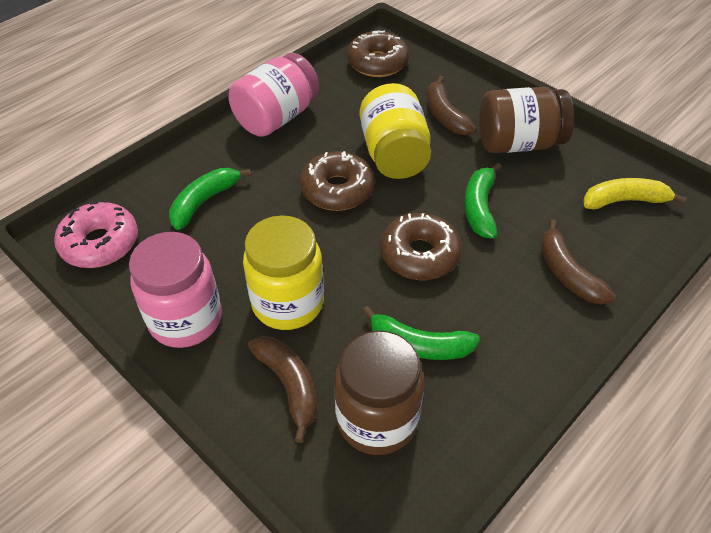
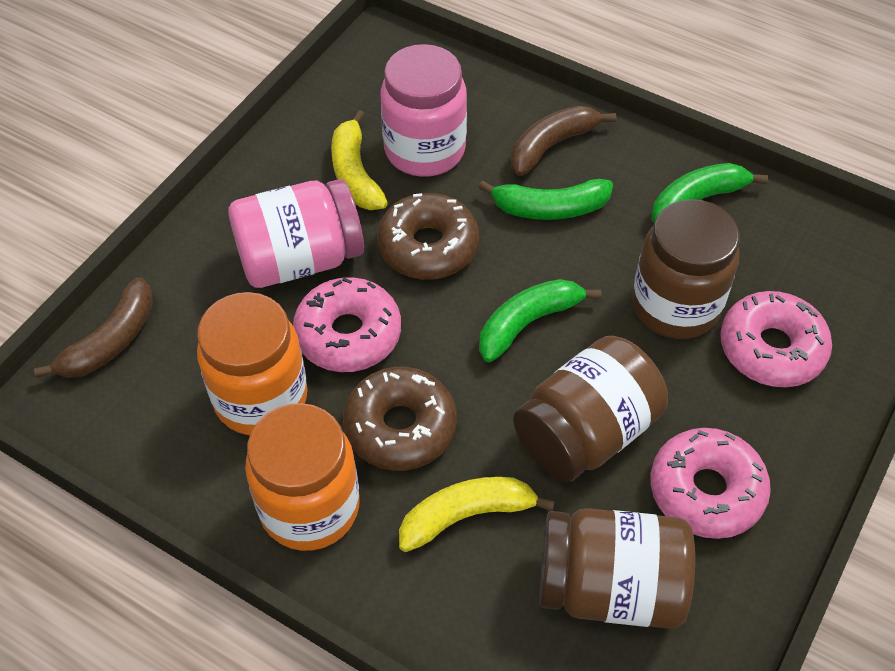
brown banana: [248,336,318,443] [427,76,477,135] [541,219,616,305] = 3 -> [34,277,153,378] [511,106,617,176] = 2
brown donut: [300,151,375,211] [347,30,409,77] [380,213,462,280] = 3 -> [343,367,457,471] [377,193,479,280] = 2
brown jar: [334,331,424,455] [479,87,574,153] = 2 -> [513,336,668,482] [539,508,695,629] [632,199,740,339] = 3
orange jar: none = 0 -> [197,292,308,435] [245,403,360,551] = 2
pink donut: [54,202,138,268] = 1 -> [293,277,401,372] [650,428,771,539] [720,291,832,387] = 3
yellow banana: [583,178,687,210] = 1 -> [331,110,388,210] [399,477,555,552] = 2
yellow jar: [243,215,324,330] [360,83,431,179] = 2 -> none = 0

